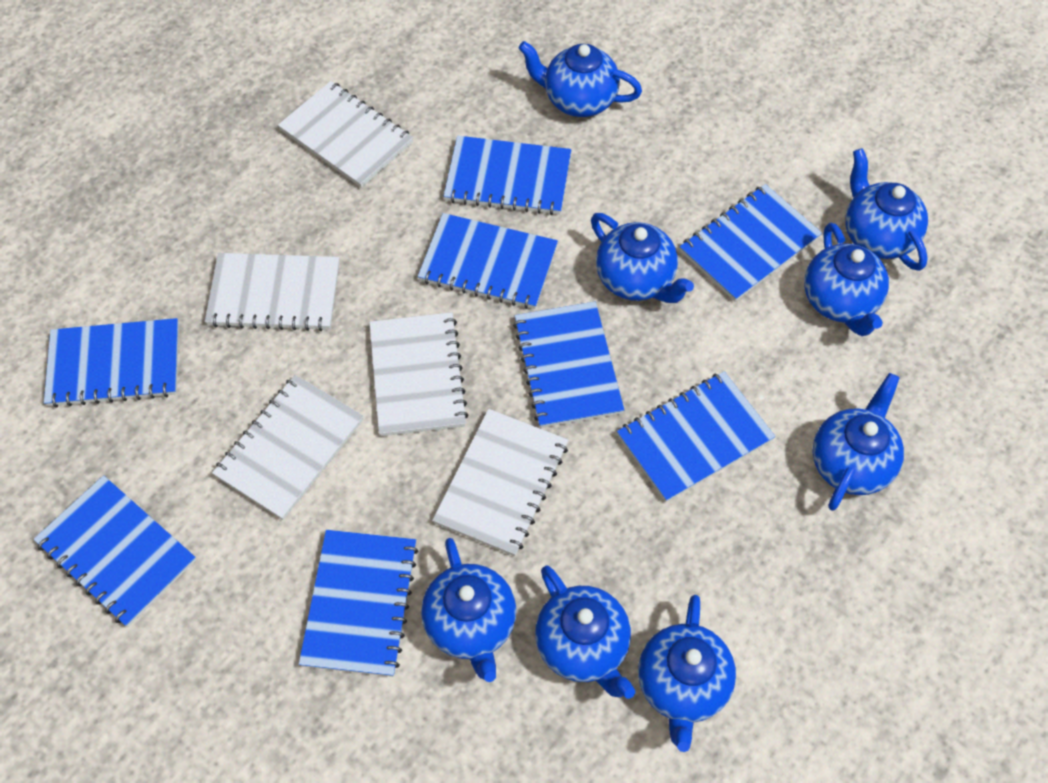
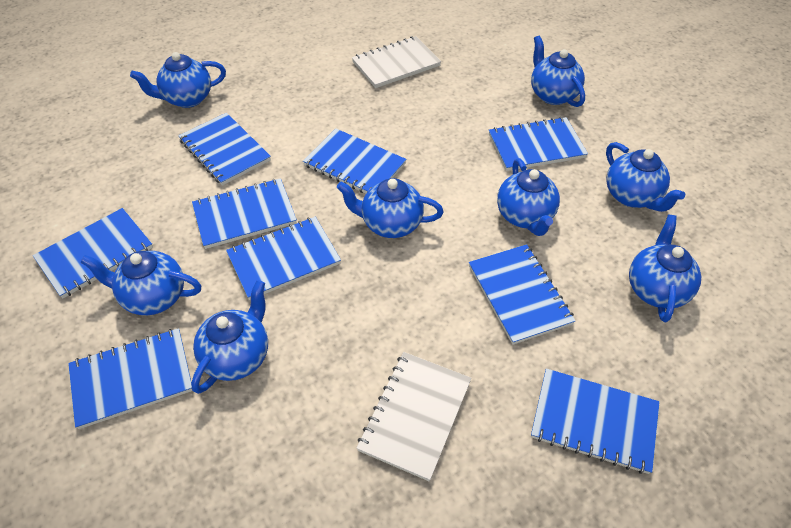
blue notebook: [34,475,196,627] [44,318,179,408] [299,530,418,677] [418,213,558,309] [444,136,571,215] [513,302,624,428] [617,371,775,502] [680,184,822,302] = 8 -> [33,208,153,298] [68,328,192,429] [178,113,271,186] [192,178,297,249] [226,217,341,300] [303,129,406,194] [469,244,576,345] [489,117,588,171] [531,369,659,474] = 9
white notebook: [205,253,339,331] [212,375,364,520] [278,81,413,188] [369,312,468,436] [432,409,568,556] = 5 -> [352,36,441,88] [357,352,471,481] = 2

